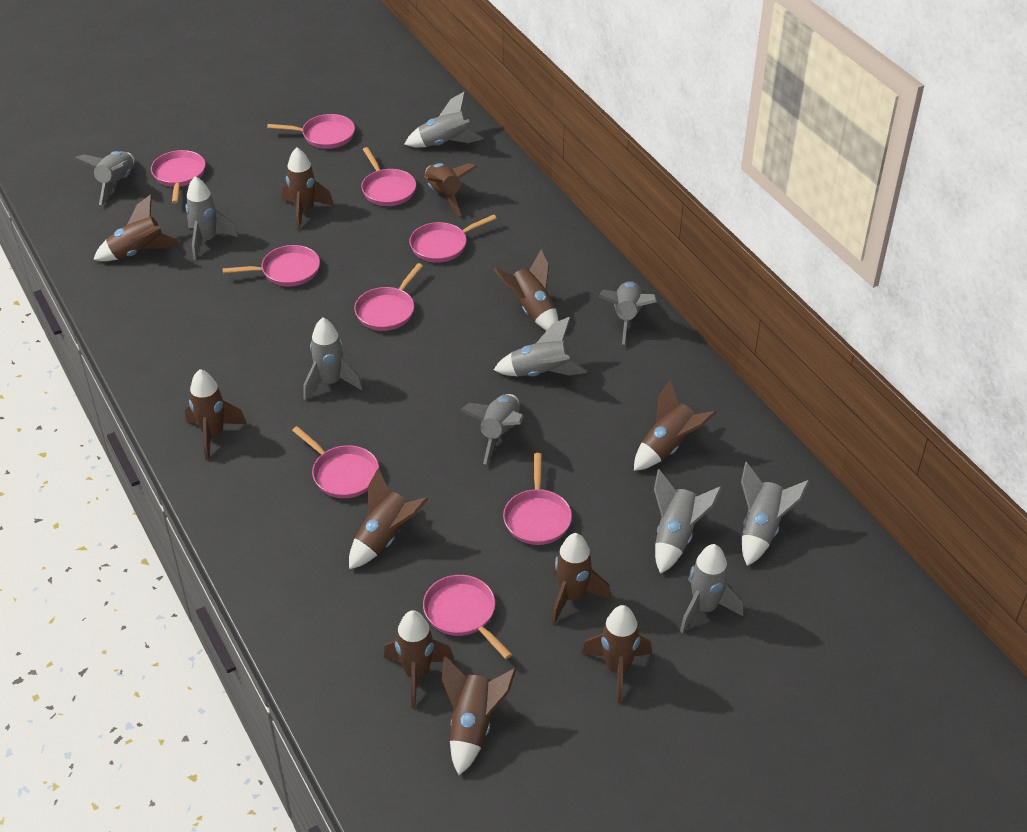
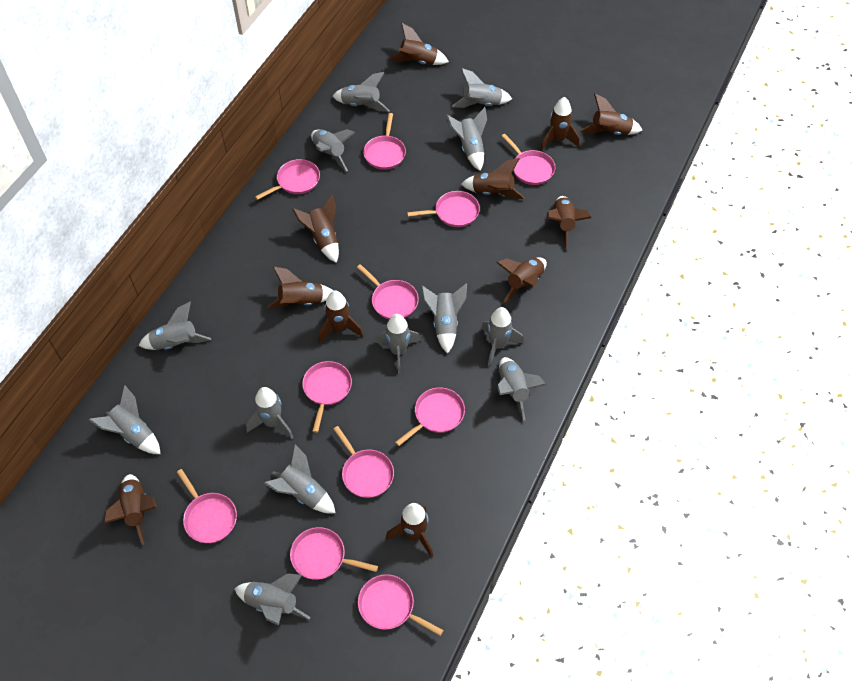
grey rocket: [74,151,134,205] [185,176,238,260] [304,318,363,401] [404,92,483,147] [460,394,524,465] [494,317,587,376] [598,281,657,345] [654,469,722,574] [680,544,744,633] [741,462,810,566] = 10 -> [89,386,161,454] [138,302,211,350] [234,574,311,626] [246,387,293,439] [264,444,335,513] [311,129,355,172] [332,72,390,112] [375,314,421,374] [421,284,467,354] [446,107,487,171] [452,68,512,108] [481,307,524,366] [497,357,546,421] = 13
pink pan: [151,150,205,204] [222,245,320,286] [267,114,355,149] [292,426,379,498] [354,263,423,331] [361,147,416,206] [409,214,497,263] [423,575,512,659] [503,453,572,545] = 9 -> [177,469,237,543] [255,159,320,200] [290,527,378,580] [302,361,352,433] [333,426,394,498] [357,264,419,319] [358,574,444,636] [363,113,406,170] [395,387,465,446] [407,191,480,227] [502,134,555,185] = 11

